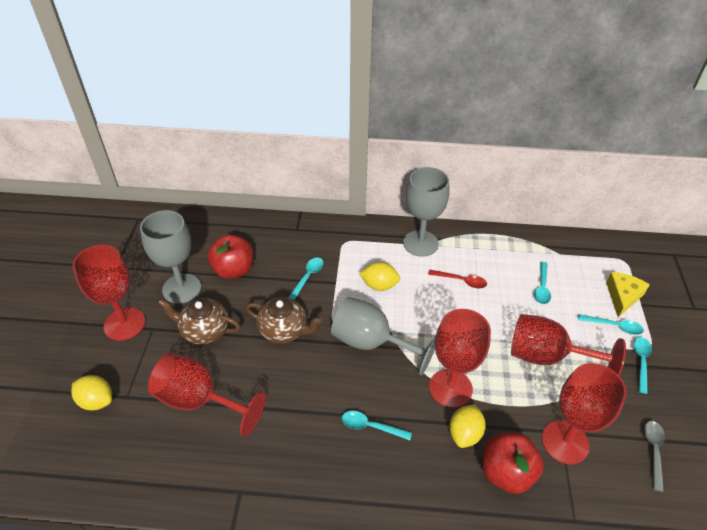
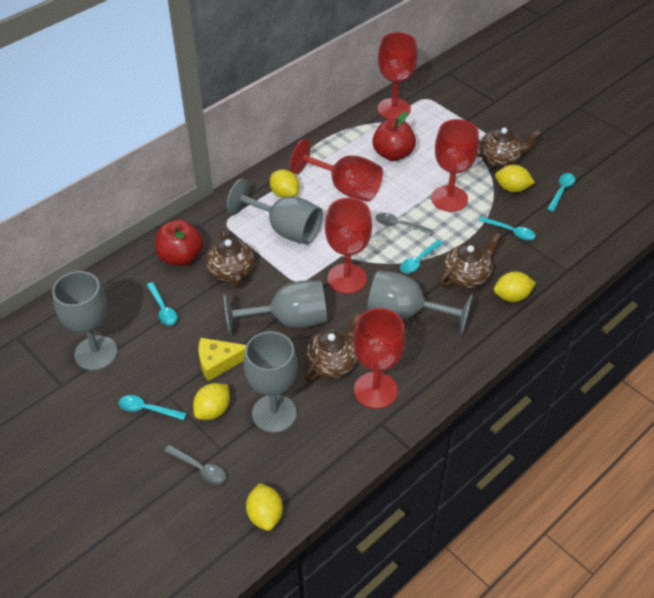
brown teapot: [158,298,241,345] [245,297,323,343] = 2 -> [206,229,255,287] [305,313,361,382] [440,233,501,288] [477,127,541,167] = 4
grey goblet: [140,210,201,304] [331,297,436,376] [403,167,449,257] = 3 -> [52,271,118,371] [223,280,327,336] [227,178,323,244] [244,331,298,433] [367,271,473,335] = 5
grey spoon: [644,421,665,492] = 1 -> [165,445,226,484] [376,213,433,235] = 2
red spoon: [428,270,487,288] = 1 -> none = 0
yellow lemon: [71,375,112,410] [359,262,400,291] [449,404,486,448] = 3 -> [193,383,230,420] [246,483,283,531] [270,169,299,198] [494,271,536,302] [495,165,535,192] = 5

